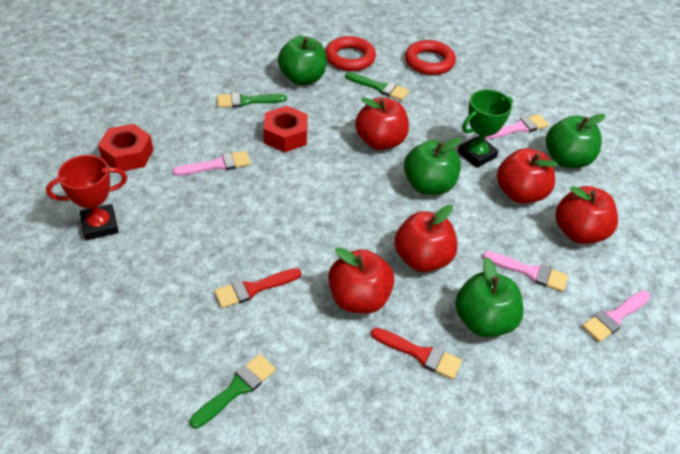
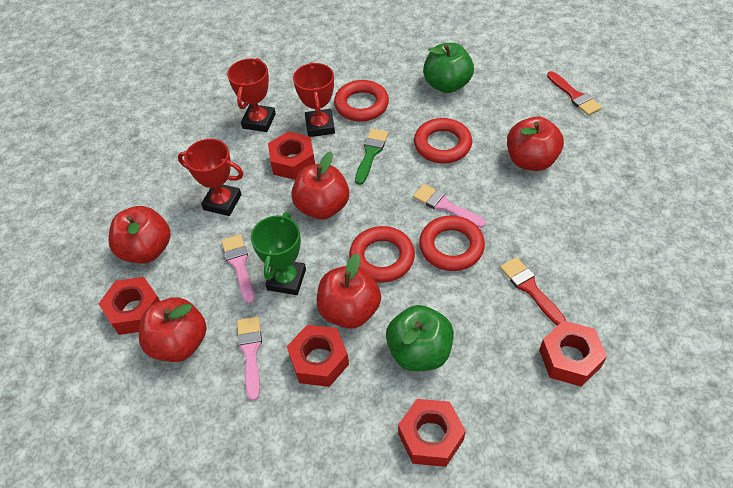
green apple: [278,36,327,85] [404,138,461,195] [455,257,524,337] [546,114,606,168] = 4 -> [386,305,454,371] [423,43,474,93] = 2
green brush: [190,354,276,429] [217,92,287,108] [345,72,409,101] = 3 -> [355,129,388,185] = 1
pink brush: [173,151,251,176] [483,251,568,292] [485,114,549,139] [582,291,650,342] = 4 -> [221,234,255,303] [237,317,262,401] [413,184,486,228] = 3
red nut: [98,124,153,171] [263,106,308,152] = 2 -> [99,277,160,335] [268,131,315,180] [287,325,349,387] [398,399,466,467] [539,320,607,387] = 5
red ring: [325,36,376,71] [405,40,456,75] = 2 -> [334,80,389,122] [349,226,415,283] [414,118,472,163] [419,215,485,271] = 4
red trophy: [46,155,127,240] = 1 -> [178,139,244,216] [227,58,276,132] [293,62,335,137] = 3

